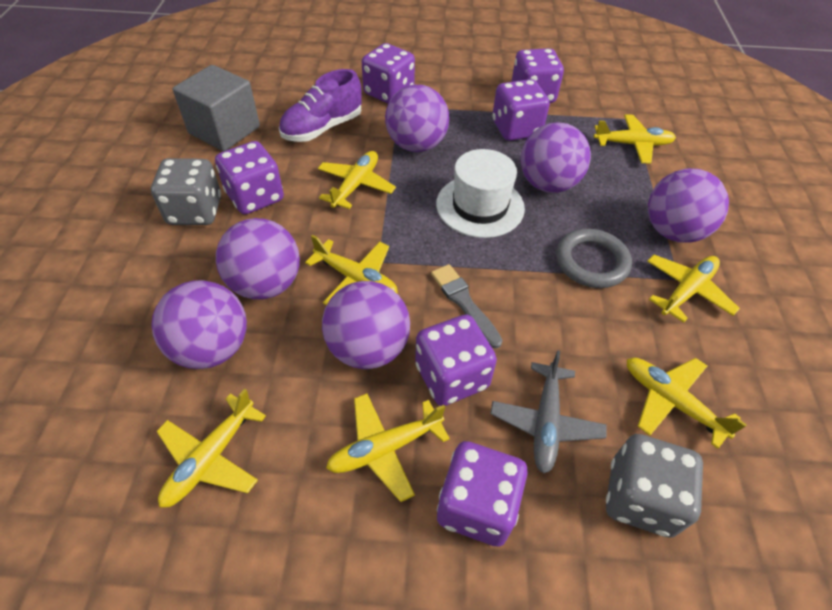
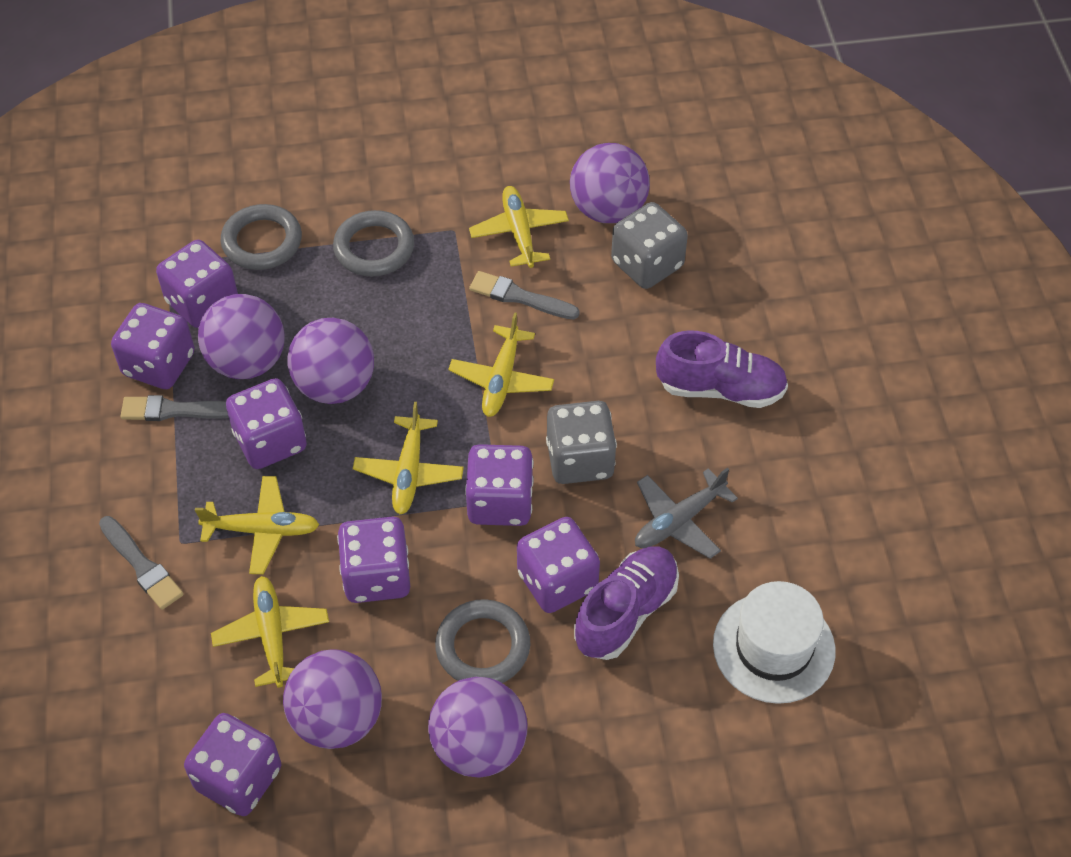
grey brush: [431,264,503,349] = 1 -> [99,516,184,610] [120,395,229,421] [469,271,580,320] = 3
grey cube: [173,65,260,151] = 1 -> none = 0
grey ring: [556,229,632,288] = 1 -> [220,204,302,270] [333,210,414,276] [435,599,530,683] = 3
purple ball: [151,280,247,369] [216,218,300,299] [322,281,410,369] [385,85,449,152] [521,122,591,193] [648,168,729,243] = 6 -> [198,294,285,379] [283,650,382,749] [288,318,374,404] [428,677,528,778] [570,143,650,223] = 5
purple dice: [215,141,284,214] [362,43,415,103] [415,315,497,406] [437,441,528,546] [492,79,550,141] [511,48,564,103] = 6 -> [111,303,195,389] [156,240,238,328] [184,713,281,816] [226,378,307,469] [337,517,410,603] [465,444,534,526] [517,517,600,613] = 7
purple shoe: [279,69,362,142] = 1 -> [574,546,679,660] [656,331,788,408] = 2
yellow plane: [156,389,266,508] [305,235,398,305] [318,151,396,209] [326,393,450,502] [594,114,676,163] [627,358,747,449] [647,255,740,323] = 7 -> [195,476,319,574] [211,576,329,688] [353,402,464,514] [448,312,554,417] [469,186,569,268] = 5

